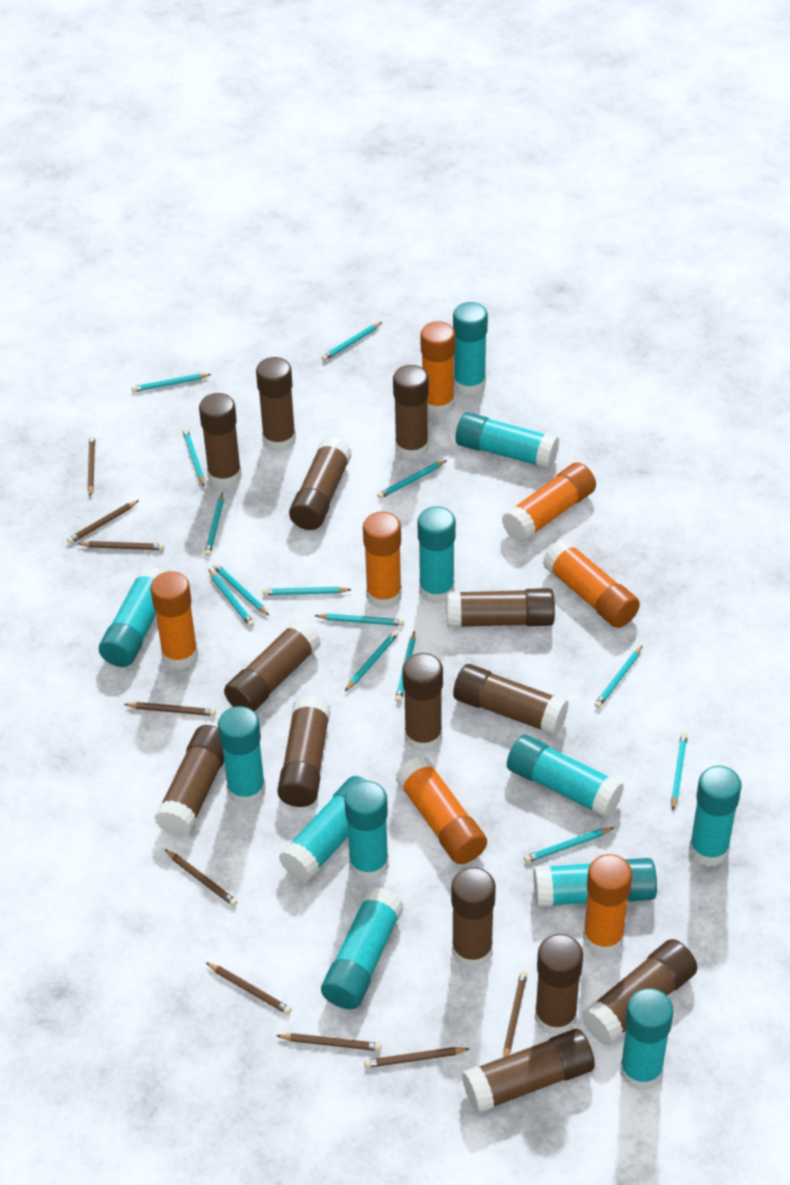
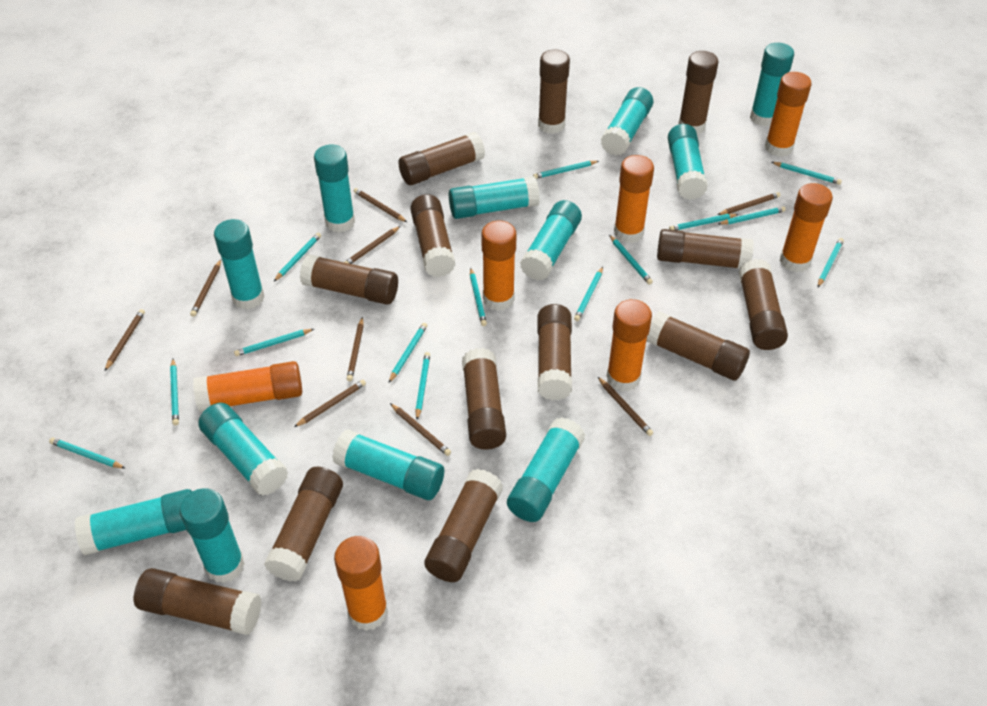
brown glue stick: [154,725,224,836] [199,393,242,488] [224,619,321,711] [256,357,296,452] [277,695,330,807] [289,437,352,530] [393,365,429,460] [402,653,443,752] [446,588,555,628] [451,867,496,969] [453,664,569,736] [462,1029,595,1114] [535,934,583,1036] [582,939,698,1046] = 14 -> [134,568,262,635] [264,467,343,581] [300,254,398,305] [398,132,485,185] [410,194,456,277] [424,469,503,582] [462,348,506,450] [537,304,572,400] [538,50,570,134] [646,311,750,380] [657,229,754,269] [678,51,718,135] [739,259,788,350] = 13

